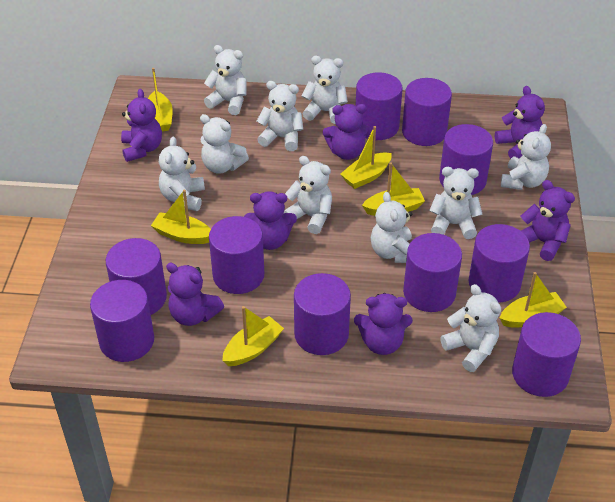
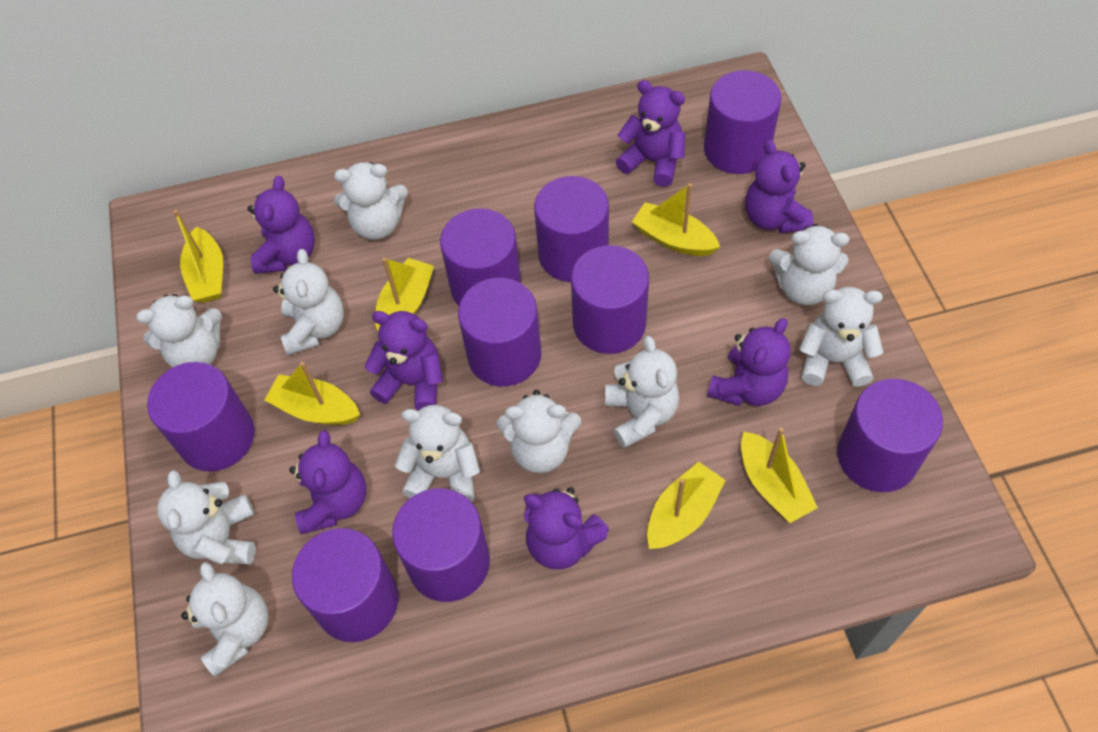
purple cylinder: [90,280,154,362] [106,238,167,315] [209,216,264,294] [294,273,351,355] [355,72,403,140] [402,78,452,146] [403,233,462,312] [439,124,493,195] [468,224,530,303] [512,312,581,397] = 10 -> [147,362,255,471] [292,528,398,642] [392,488,490,602] [440,208,521,306] [458,278,541,387] [534,176,609,282] [571,245,649,354] [704,70,781,174] [837,379,943,492] = 9

